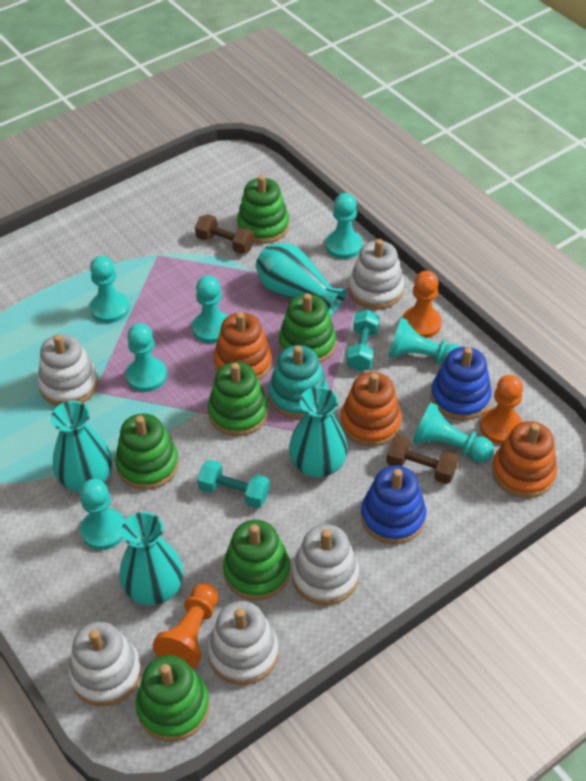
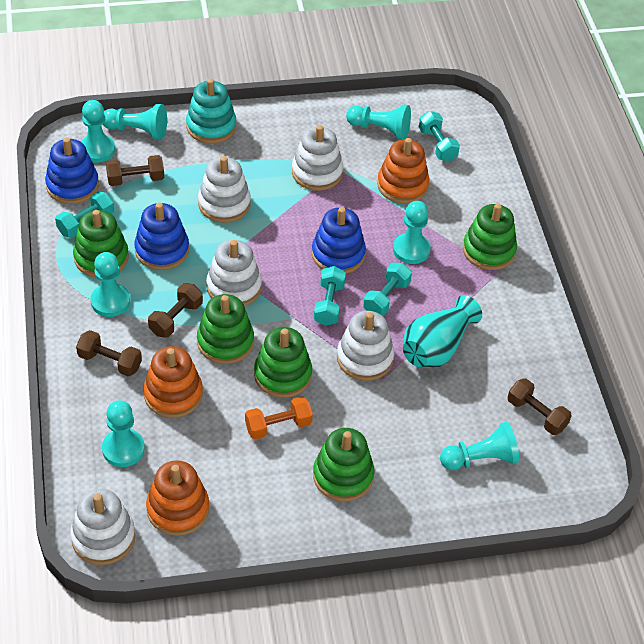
blue stacking toy: [361,465,426,544] [431,347,492,420] = 2 -> [45,137,99,204] [134,203,189,270] [312,207,366,274] = 3
brown dumbbell: [195,214,254,254] [386,435,459,484] = 2 -> [76,330,142,376] [106,155,164,186] [148,283,203,338] [507,379,572,435] = 4
green stacking toy: [115,413,179,490] [136,655,209,741] [208,362,268,436] [223,520,290,600] [237,175,289,244] [279,293,336,363] = 6 -> [73,210,129,277] [197,294,254,364] [254,327,312,398] [313,428,374,501] [463,204,517,270] = 5
orange dumbbell: none = 0 -> [245,396,313,439] = 1
orange pawn: [153,583,218,669] [403,271,442,338] [480,375,523,444] = 3 -> none = 0
turquoise dumbbell: [197,460,270,508] [347,310,380,371] = 2 -> [55,191,114,238] [314,266,346,326] [363,263,412,316] [419,111,460,162] = 4
turquoise vase: [51,401,113,492] [119,512,184,605] [255,243,347,316] [289,387,348,478] = 4 -> [403,295,482,368] = 1

